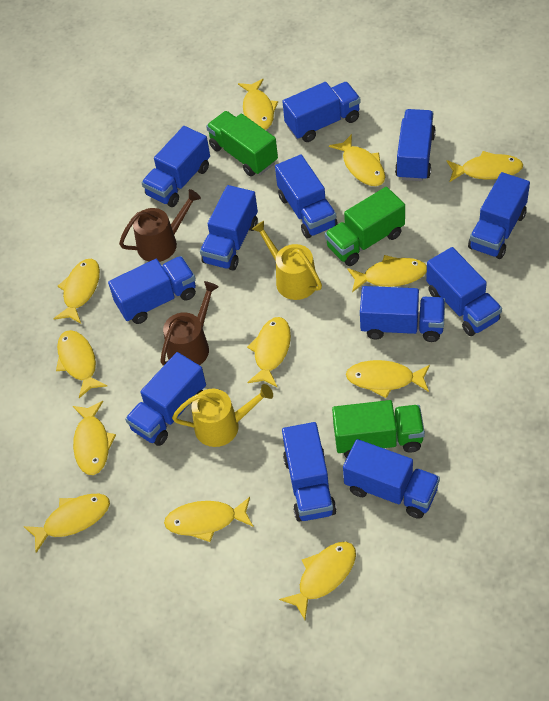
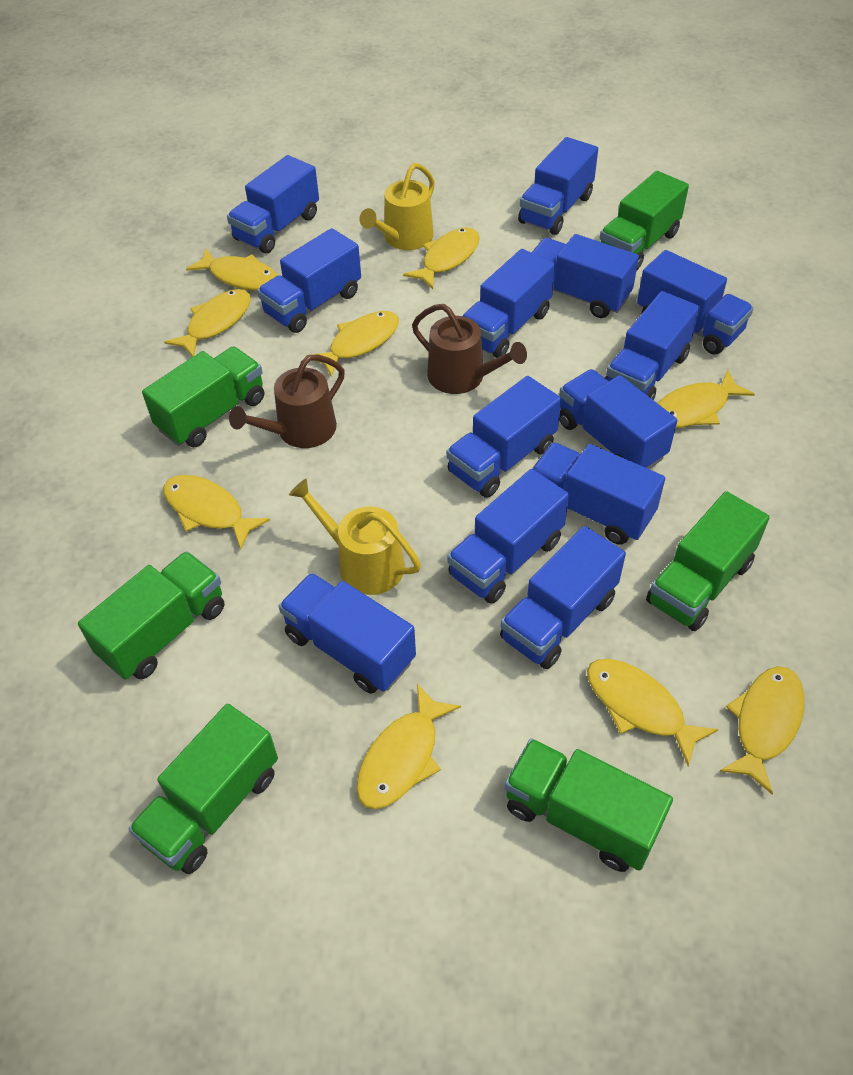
blue truck: [108,256,196,324] [125,352,206,446] [142,126,210,207] [200,185,258,271] [275,155,338,239] [282,82,361,142] [282,422,337,522] [343,439,440,519] [360,286,445,342] [395,109,436,181] [426,247,502,336] [468,172,530,259] = 12 -> [227,155,319,253] [257,228,361,333] [279,573,416,694] [446,376,561,498] [447,469,569,604] [463,249,555,358] [500,526,626,669] [518,137,598,235] [531,234,639,318] [532,442,665,545] [559,369,677,469] [605,291,700,400] [637,250,754,354] = 13
green truck: [206,111,278,177] [325,187,405,266] [332,400,425,458] = 3 -> [78,551,224,680] [128,704,278,874] [142,346,264,447] [504,738,673,872] [600,171,689,271] [646,491,770,631] = 6
yellow fish: [23,494,110,553] [53,259,100,323] [56,330,107,398] [73,401,116,475] [164,497,253,542] [238,79,278,130] [247,317,291,388] [279,542,356,620] [329,134,385,186] [346,360,430,398] [347,255,427,292] [446,151,523,182] = 12 -> [163,475,270,550] [164,289,251,357] [186,249,278,291] [306,311,399,377] [356,684,461,809] [403,227,480,289] [587,659,718,766] [658,370,755,428] [720,666,805,794] = 9

